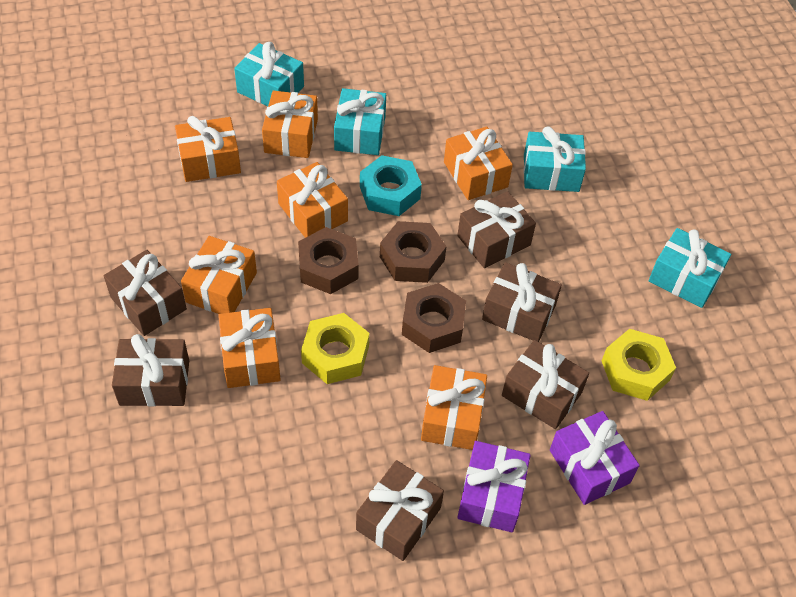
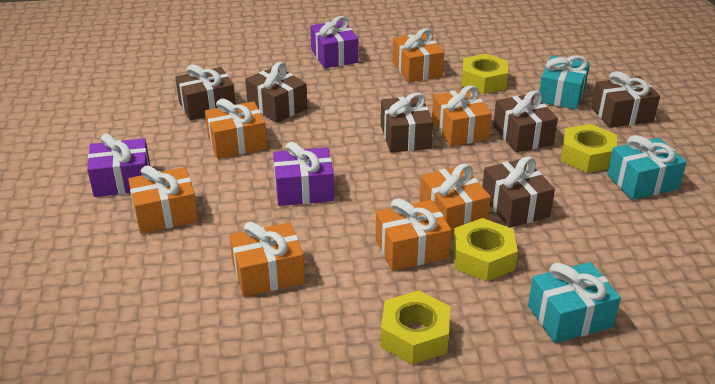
brown nut: [298,227,359,294] [380,221,447,283] [402,283,466,353] = 3 -> none = 0
purple gift: [457,441,531,532] [550,411,640,505] = 2 -> [87,133,150,197] [273,142,334,206] [310,16,359,68] = 3
turquoise gift: [234,42,304,106] [334,88,386,155] [523,126,586,192] [649,228,731,308] = 4 -> [528,262,621,343] [539,55,590,109] [607,135,687,200] = 3
turquoise nut: [360,155,422,216] = 1 -> none = 0
yellow nut: [301,313,370,384] [602,329,676,401] = 2 -> [381,290,450,365] [453,218,518,281] [461,54,508,94] [561,124,617,173] = 4

